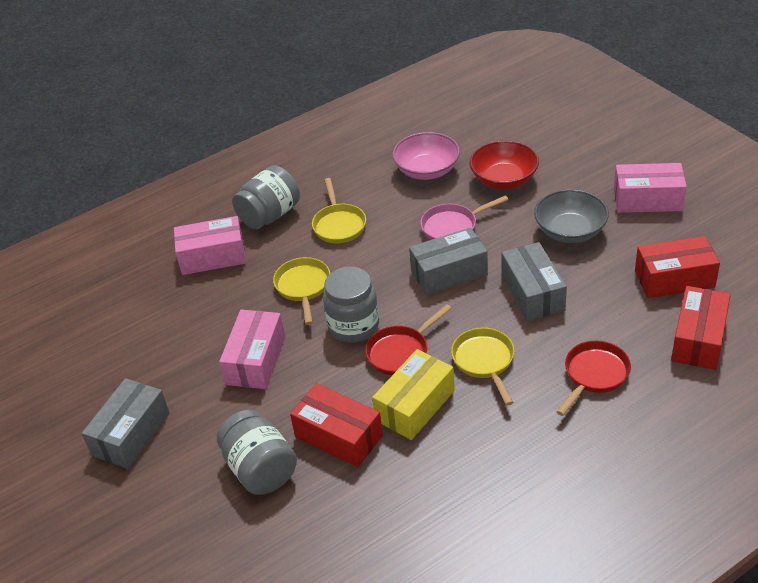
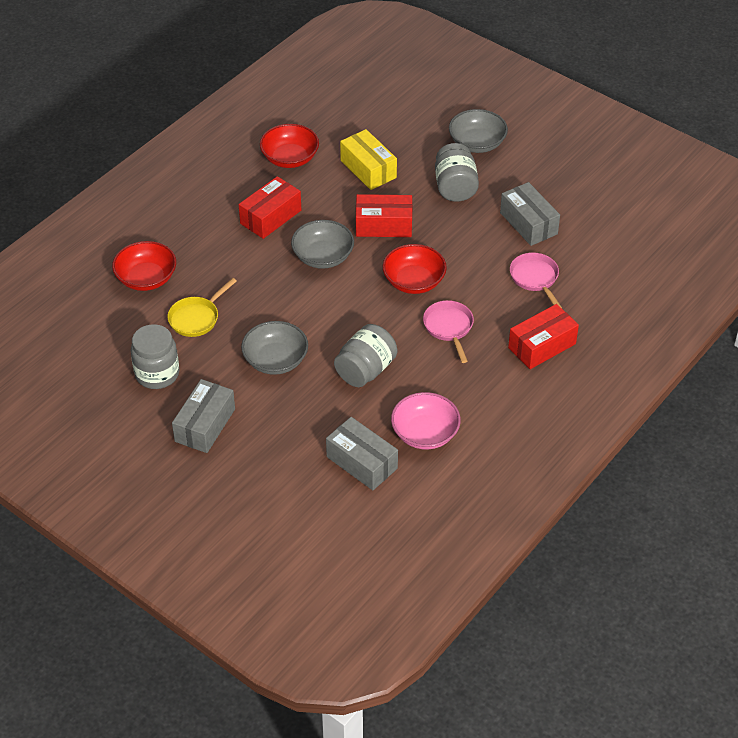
grey bowl: [534,189,609,243] = 1 -> [241,321,308,375] [291,220,354,269] [449,109,508,153] = 3
pink box: [174,216,246,275] [219,310,285,389] [614,163,687,213] = 3 -> none = 0
pink pan: [420,195,509,240] = 1 -> [423,300,474,363] [510,252,562,308] = 2
red bowl: [470,140,539,189] = 1 -> [112,241,176,291] [260,124,319,168] [383,244,447,294] = 3
red pan: [365,304,452,375] [556,341,631,416] = 2 -> none = 0
yellow pan: [273,257,330,325] [312,178,366,243] [451,328,515,405] = 3 -> [168,278,237,337] = 1

